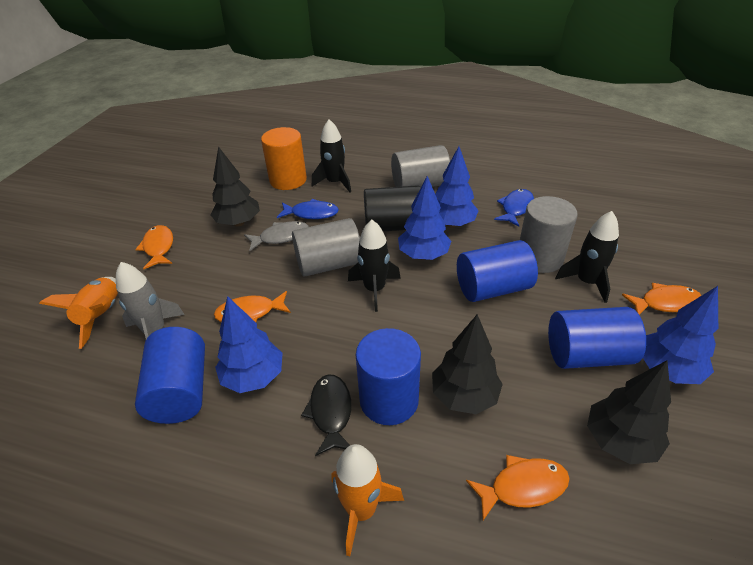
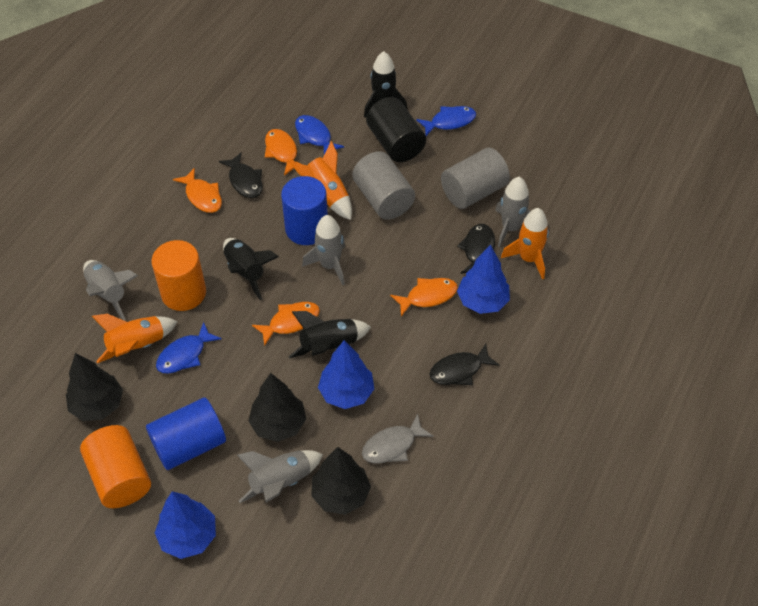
black fish: [301,374,351,456] = 1 -> [219,152,263,198] [429,344,499,385] [457,224,495,274] = 3
blue cylinder: [135,327,205,424] [356,328,421,425] [457,240,538,302] [548,307,646,369] = 4 -> [146,397,226,470] [281,176,328,245] = 2
blue fish: [277,199,339,219] [494,189,534,227] = 2 -> [156,322,222,373] [295,115,344,154] [416,106,476,136] = 3
blue tree: [215,296,283,393] [398,176,451,260] [435,146,479,227] [643,286,718,384] = 4 -> [155,491,216,559] [318,340,374,409] [457,245,510,314] = 3
grey cylinder: [292,218,360,277] [391,145,450,187] [520,196,578,273] = 3 -> [352,151,415,220] [441,148,510,209] = 2
grey rocket: [116,262,185,339] = 1 -> [83,260,138,321] [237,450,323,503] [302,215,345,286] [495,177,530,247] = 4
orange cylinder: [261,127,307,190] = 1 -> [80,425,151,508] [152,240,206,311] = 2
orange rocket: [39,277,118,349] [331,444,404,556] = 2 -> [92,314,178,363] [291,141,352,220] [501,208,549,279] = 3

